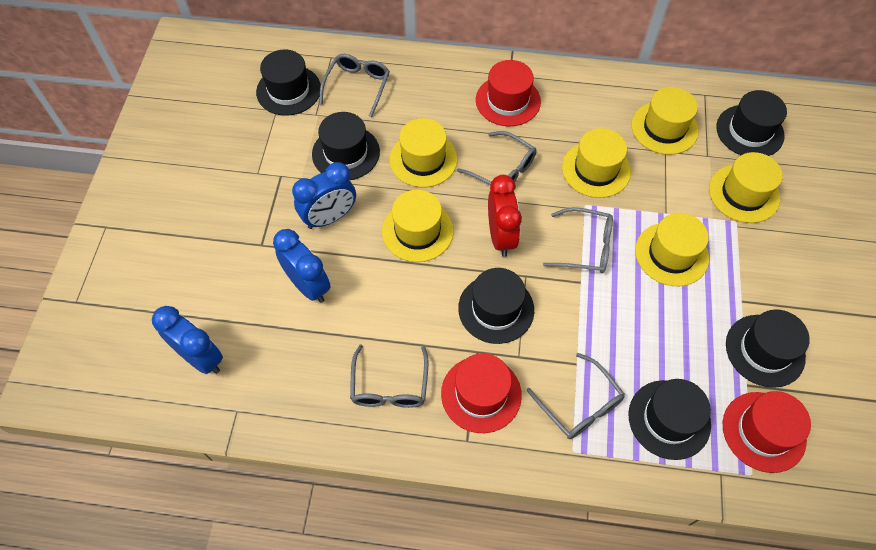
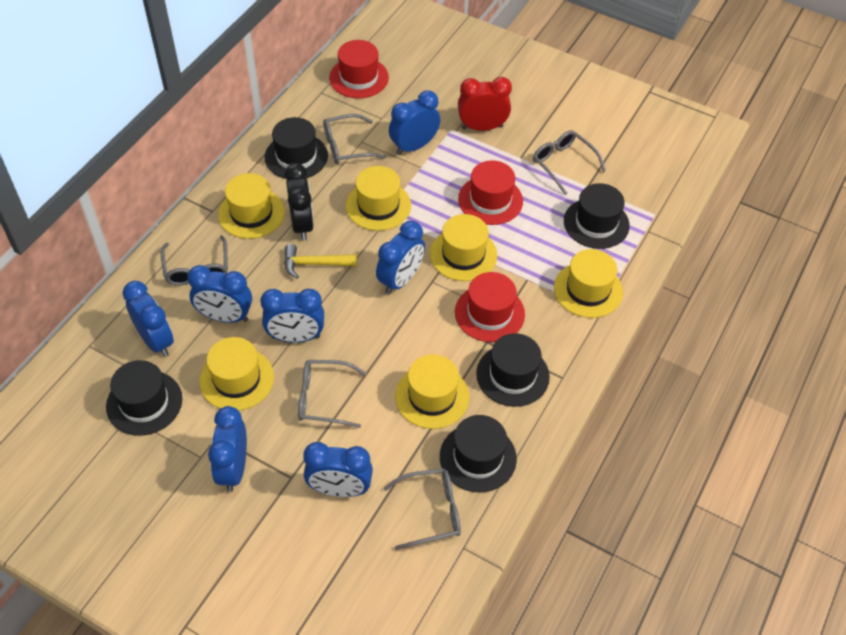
black clock: none = 0 -> [284,163,314,241] = 1
black hat: [256,49,321,116] [312,112,380,180] [458,268,534,344] [628,379,711,460] [716,90,787,156] [726,309,810,388] = 6 -> [106,360,182,436] [265,117,328,179] [440,415,517,493] [476,333,550,407] [564,183,630,249] = 5
blue clock: [152,306,223,374] [273,229,331,303] [292,162,356,229] = 3 -> [123,281,174,357] [187,265,252,323] [208,406,247,492] [260,289,324,343] [303,442,373,497] [376,221,425,294] [389,91,440,155] = 7
yellow hammer: none = 0 -> [284,244,357,279] = 1

